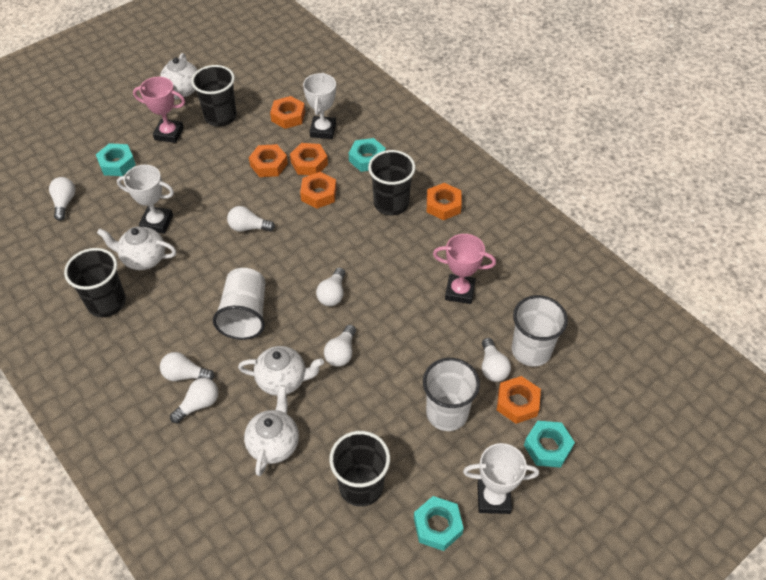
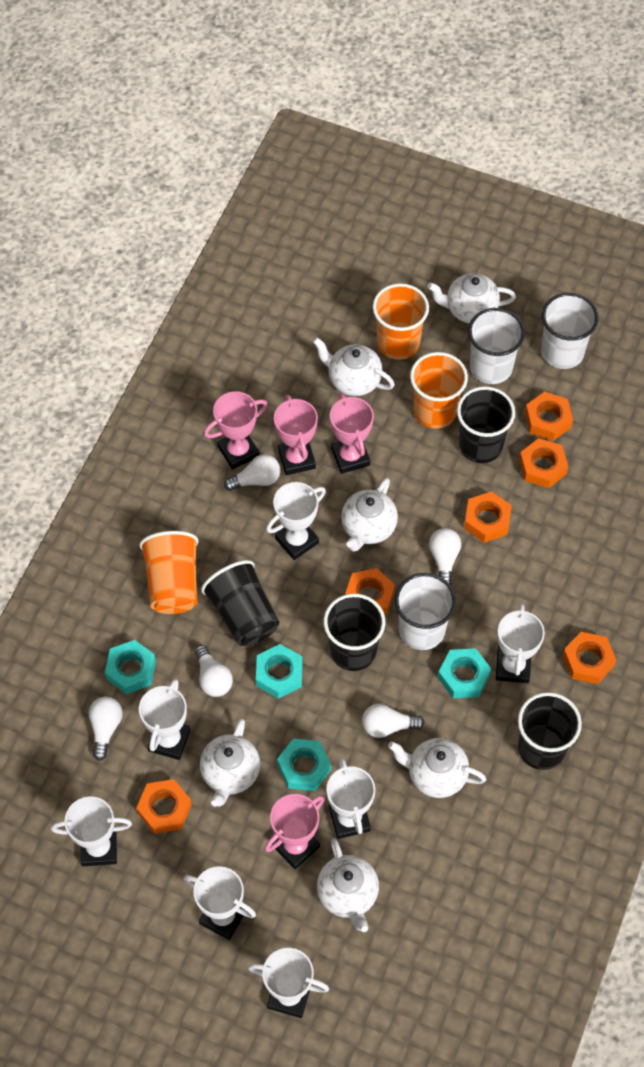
orange cup: none = 0 -> [139,531,199,614] [373,283,429,360] [410,352,468,429] = 3
pink trophy: [133,77,185,143] [433,234,496,304] = 2 -> [204,391,268,470] [264,794,325,869] [274,395,318,475] [330,393,374,474] = 4
white light bulb: [49,177,75,221] [160,352,215,381] [170,378,218,423] [227,206,275,232] [316,268,345,306] [324,325,356,367] [482,338,511,382] = 7 -> [89,697,123,761] [194,645,233,697] [224,454,280,491] [362,704,425,738] [429,528,461,585] = 5
white teapot: [97,226,177,270] [160,53,197,99] [238,346,324,396] [244,385,299,476] = 4 -> [200,718,260,807] [313,337,395,396] [317,838,379,932] [341,478,398,552] [388,738,486,798] [428,273,516,323] = 6
white trophy: [117,165,174,234] [303,73,336,139] [463,443,539,514] = 3 -> [51,797,132,866] [139,679,190,760] [184,866,256,940] [248,948,329,1018] [266,482,326,560] [326,758,375,839] [496,603,545,683] = 7

